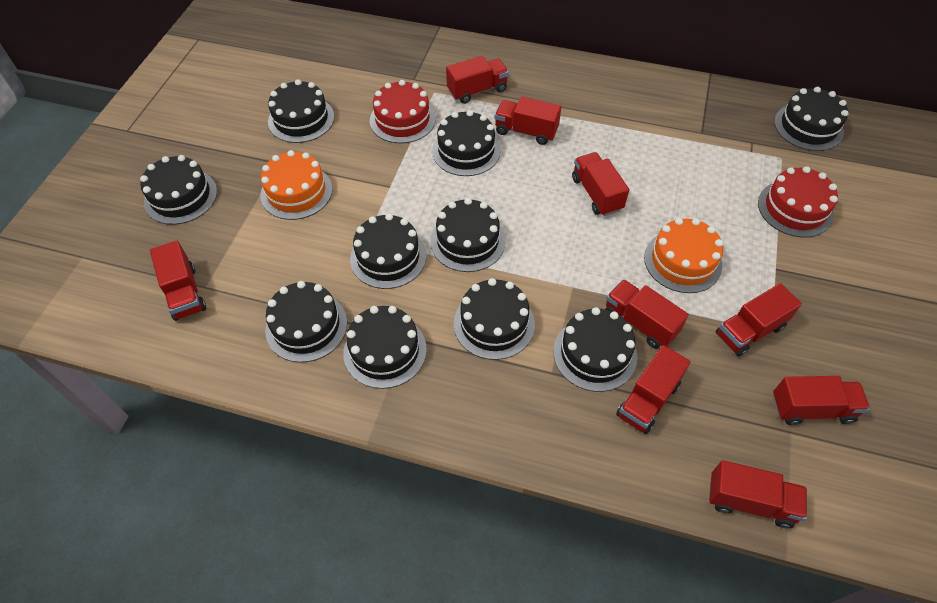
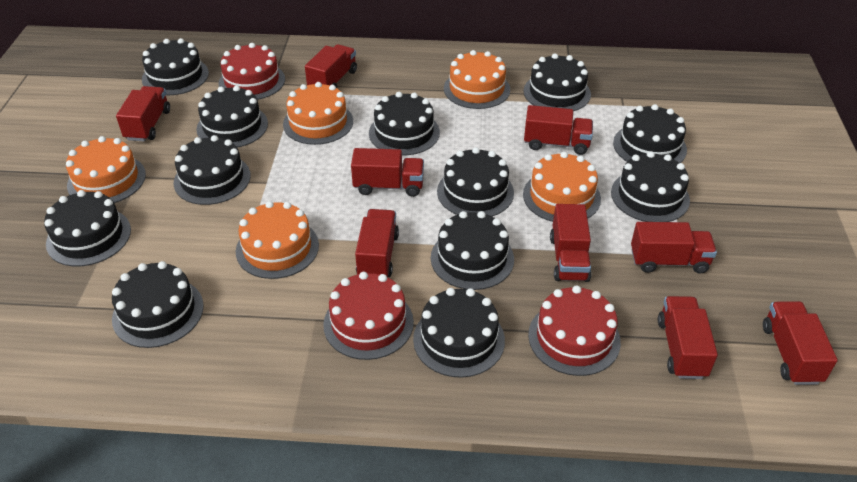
black cake: [140,155,217,225] [265,281,347,362] [268,79,334,143] [343,306,427,389] [350,213,426,289] [430,198,505,272] [432,110,500,176] [454,278,535,360] [553,307,637,392] [774,87,848,151] = 10 -> [44,190,131,266] [112,261,204,348] [142,38,209,95] [174,135,251,205] [196,86,268,148] [369,92,440,155] [413,288,505,378] [431,211,514,290] [437,147,514,216] [524,53,591,111] [611,151,690,222] [613,104,687,163] = 12
orange cake: [260,150,332,220] [644,218,723,293] = 2 -> [66,136,146,203] [236,201,319,279] [283,82,353,145] [444,50,510,109] [523,152,601,222] = 5
red cake: [370,80,436,143] [758,166,838,238] = 2 -> [219,43,285,100] [323,272,414,360] [528,285,621,376] = 3

